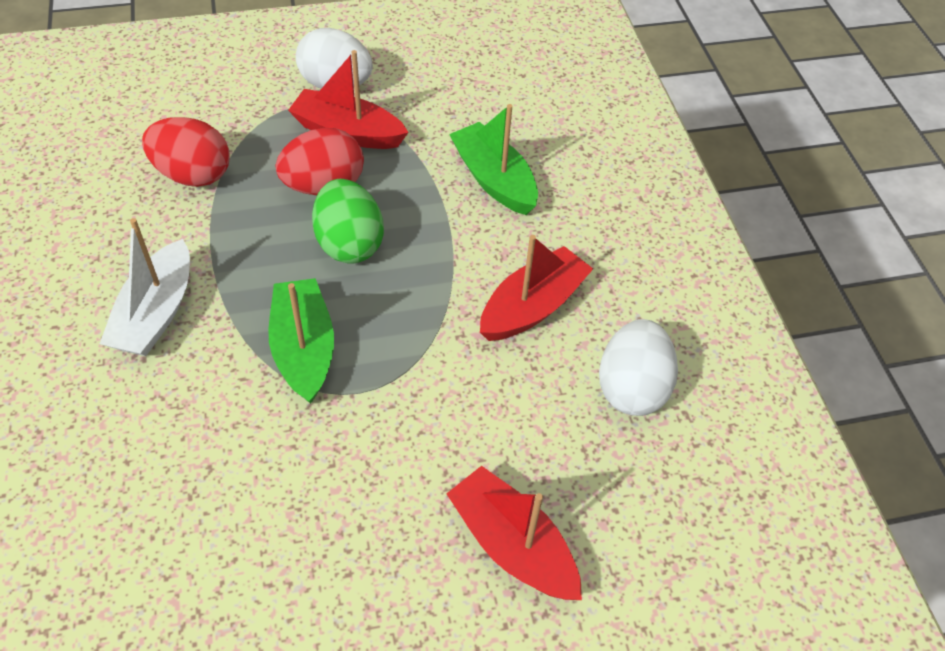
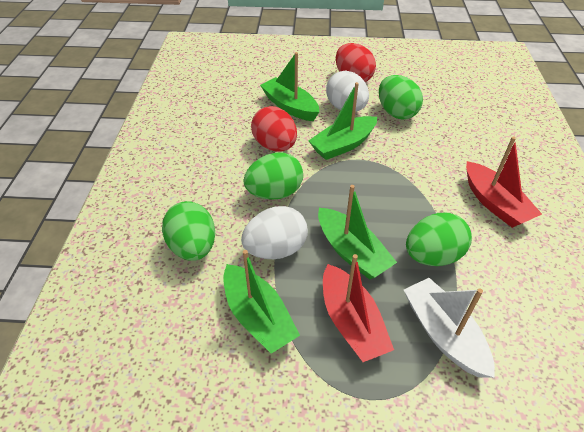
green boat: [268,278,334,404] [449,104,538,215] = 2 -> [223,250,300,354] [260,52,319,121] [308,82,377,160] [318,185,397,280] = 4
green egg: [312,179,384,264] = 1 -> [162,201,215,261] [244,152,303,200] [379,75,423,120] [406,213,472,266] = 4
red boat: [288,50,409,149] [446,466,582,600] [480,235,593,341] = 3 -> [323,254,394,362] [466,136,542,228] = 2

